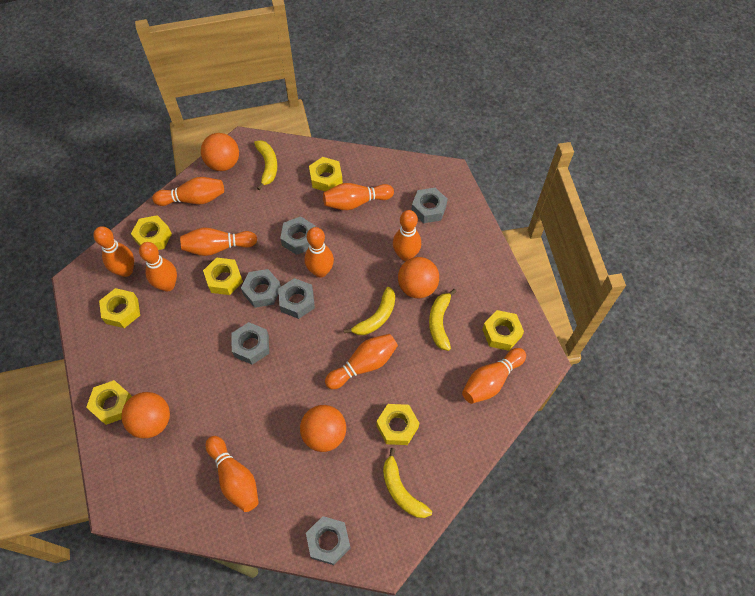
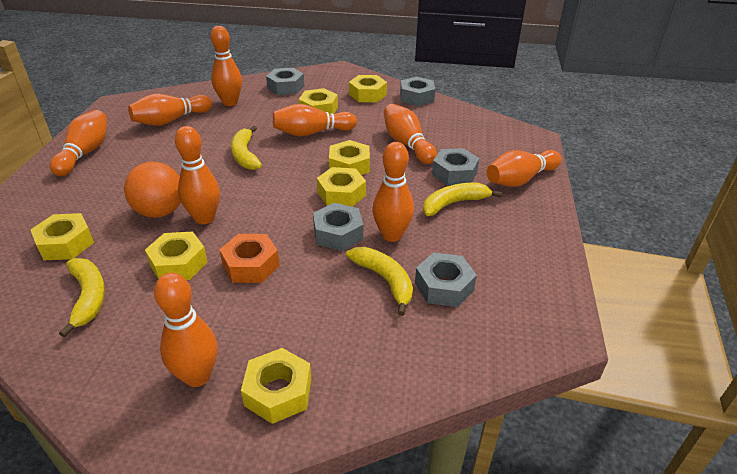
grey nut: [231,322,269,365] [241,269,281,308] [278,278,315,319] [280,216,315,255] [306,516,351,565] [412,188,448,223] = 6 -> [266,68,304,95] [313,203,363,251] [400,77,435,106] [415,252,477,307] [432,148,480,186] = 5
orange ball: [121,392,170,438] [201,133,239,171] [300,405,346,452] [398,257,439,299] = 4 -> [124,162,181,218] = 1
orange bowling pin: [93,226,134,277] [139,242,177,292] [152,177,224,206] [180,228,257,256] [205,436,259,512] [305,227,334,278] [323,183,394,210] [325,334,398,389] [393,210,421,261] [462,348,526,404] = 10 -> [50,110,107,176] [128,94,212,126] [154,273,218,387] [175,126,220,224] [211,26,242,106] [273,104,357,137] [373,142,414,242] [384,104,437,164] [487,150,561,187] = 9
orange nut: none = 0 -> [219,234,279,283] = 1

